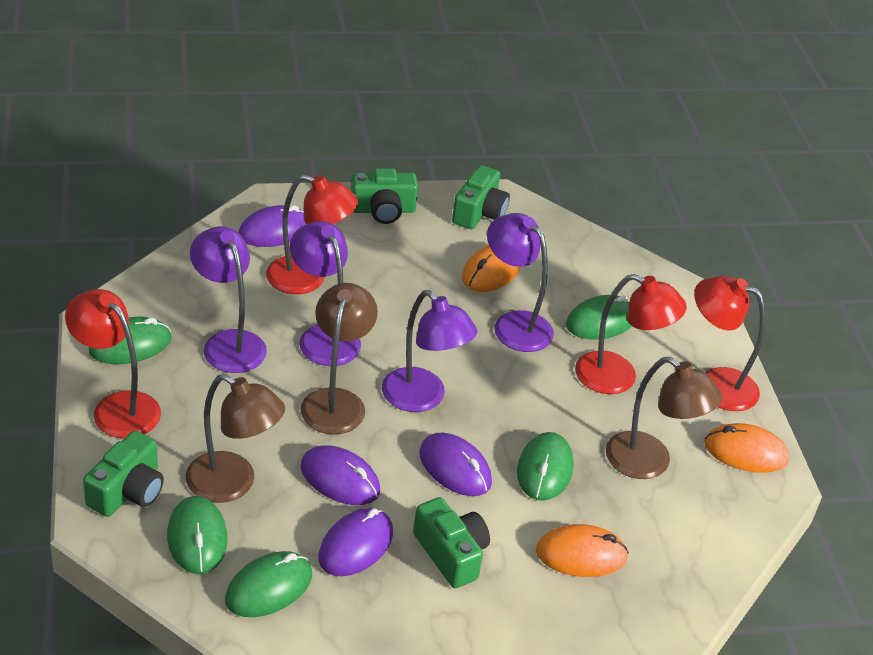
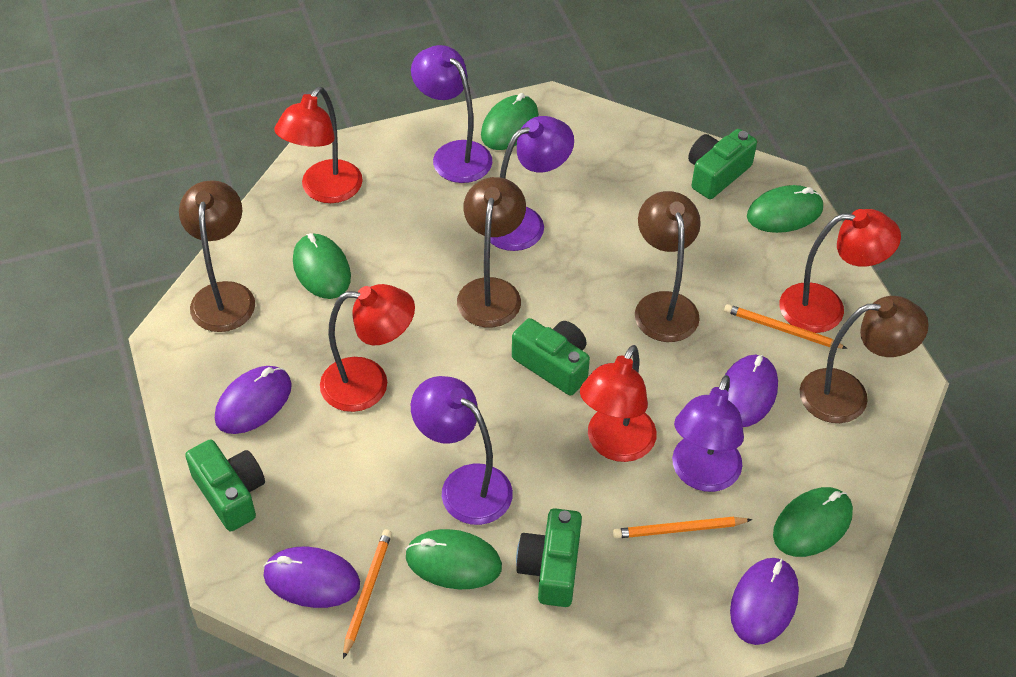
brown lamp: [186,374,285,503] [301,283,378,435] [606,357,722,479] = 3 -> [179,180,255,332] [457,177,526,328] [635,191,701,342] [800,296,929,423] = 4
orange mouse: [462,245,520,292] [536,524,629,577] [704,423,789,473] = 3 -> none = 0
orange pencil: none = 0 -> [343,529,392,659] [613,517,752,539] [724,304,848,349] = 3

